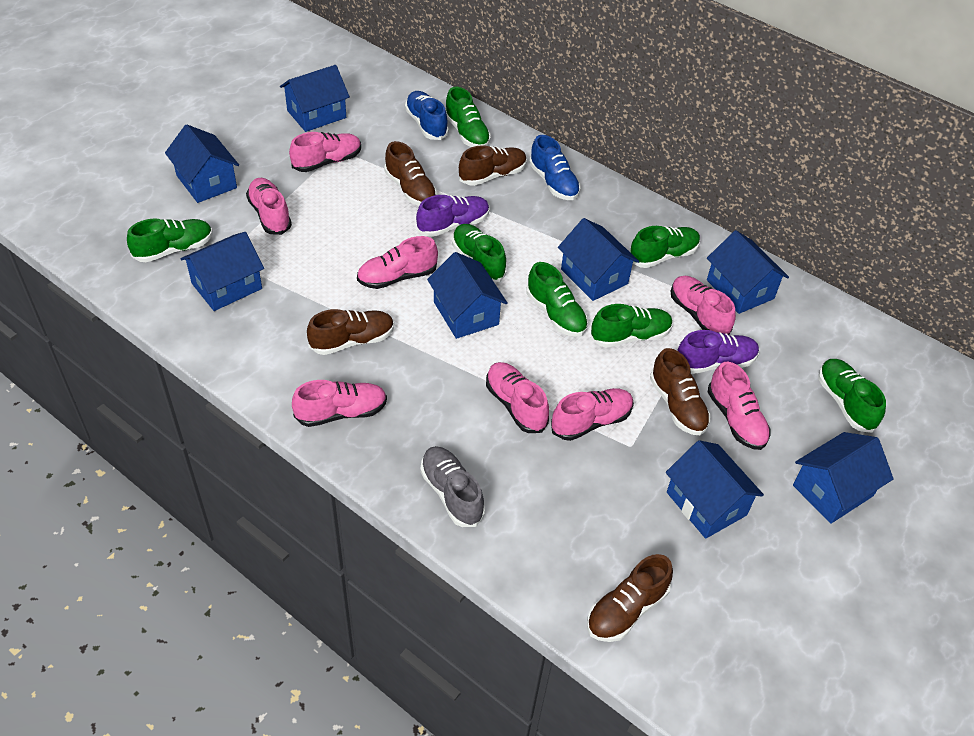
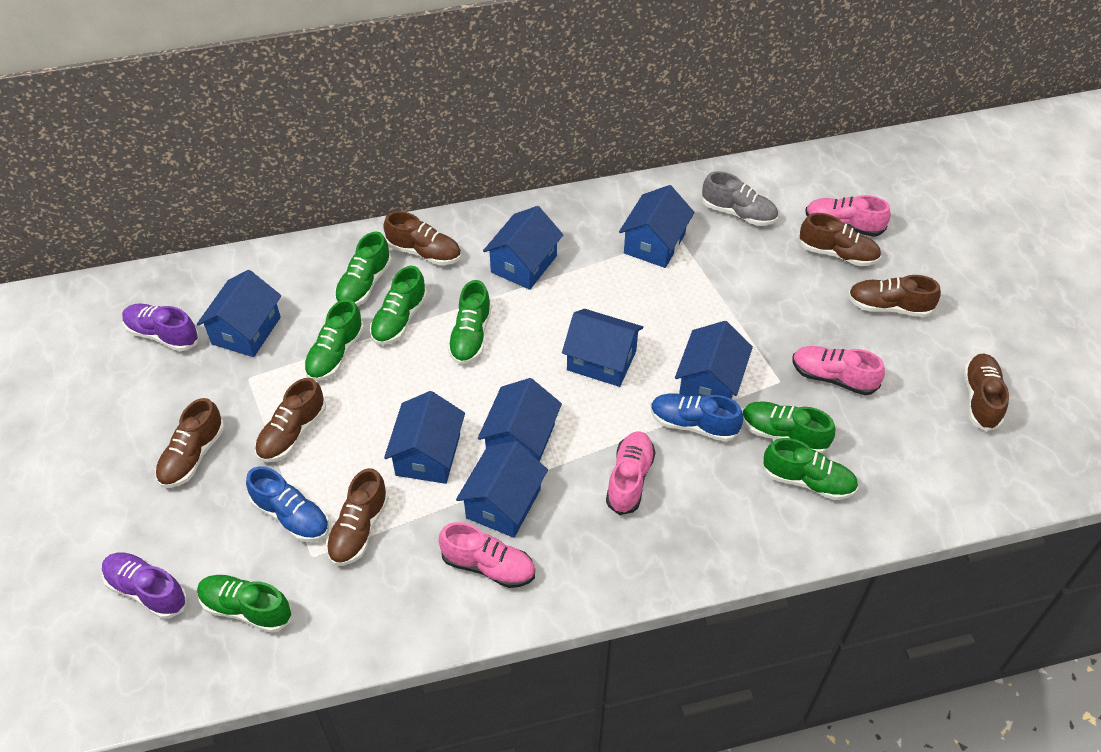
brown shoe: [307,309,394,355] [384,141,437,205] [459,145,527,186] [587,554,673,642] [650,348,711,435] = 5 -> [155,398,225,488] [255,378,326,462] [326,468,389,566] [383,211,461,265] [798,213,881,266] [848,275,941,317] [964,354,1009,431] = 7
pink shoe: [246,178,292,235] [289,132,361,172] [292,380,387,427] [357,236,438,289] [486,362,549,433] [551,388,634,441] [671,276,736,335] [708,362,771,450] = 8 -> [438,522,535,588] [606,432,656,515] [792,346,885,395] [805,195,891,237] = 4

